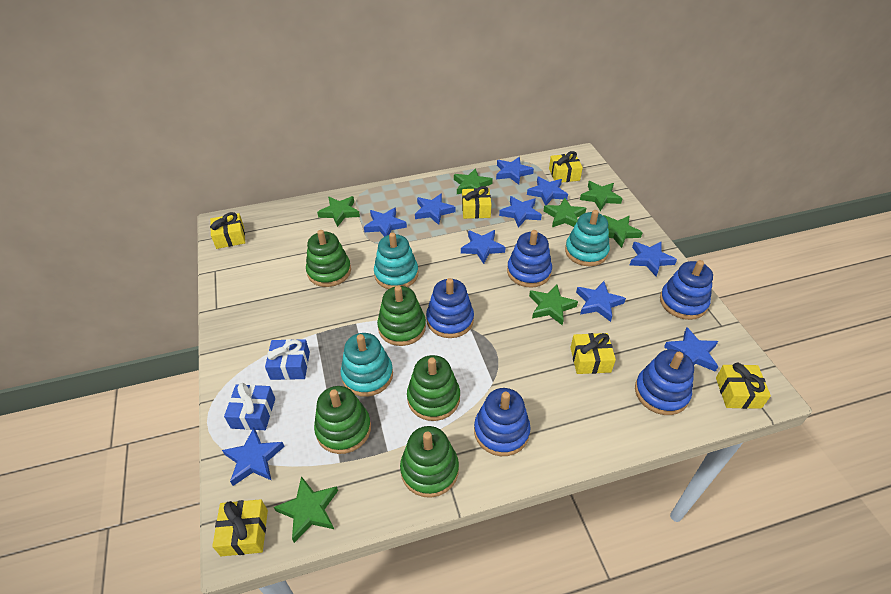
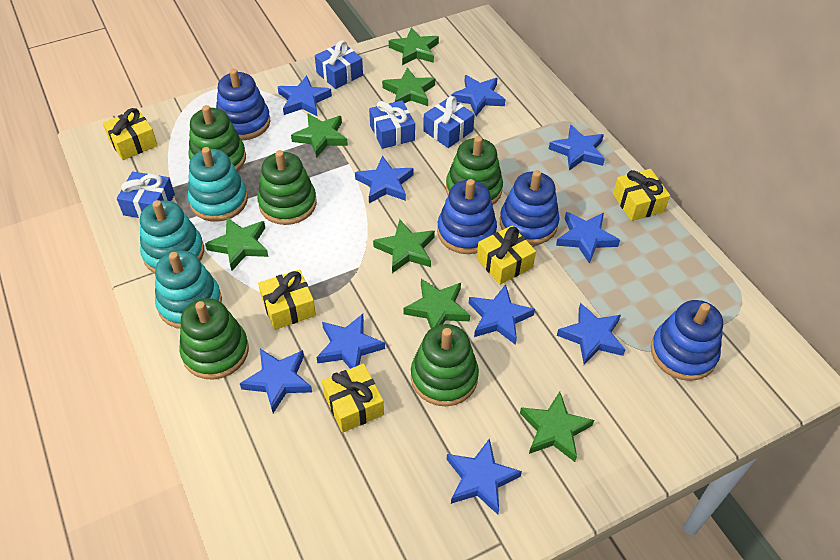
blue gift: [224,383,275,430] [265,339,310,380] = 2 -> [117,172,175,218] [315,40,363,89] [369,100,415,149] [423,96,475,148] = 4
blue stacking toy: [426,278,474,338] [474,388,531,456] [507,230,552,288] [635,350,694,415] [660,260,713,320] = 5 -> [216,69,270,140] [437,179,497,254] [500,170,560,245] [651,300,723,381] = 4
yellow gift: [210,212,245,249] [212,499,268,556] [462,186,491,219] [549,151,583,182] [570,333,616,374] [716,363,771,409] = 6 -> [103,108,158,160] [258,269,316,330] [322,364,384,433] [477,226,536,285] [613,169,670,221] = 5

